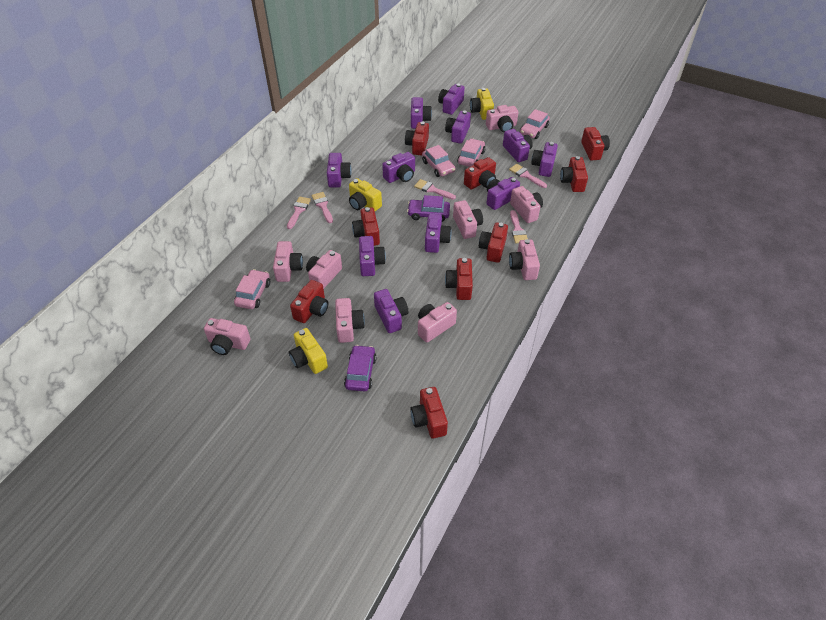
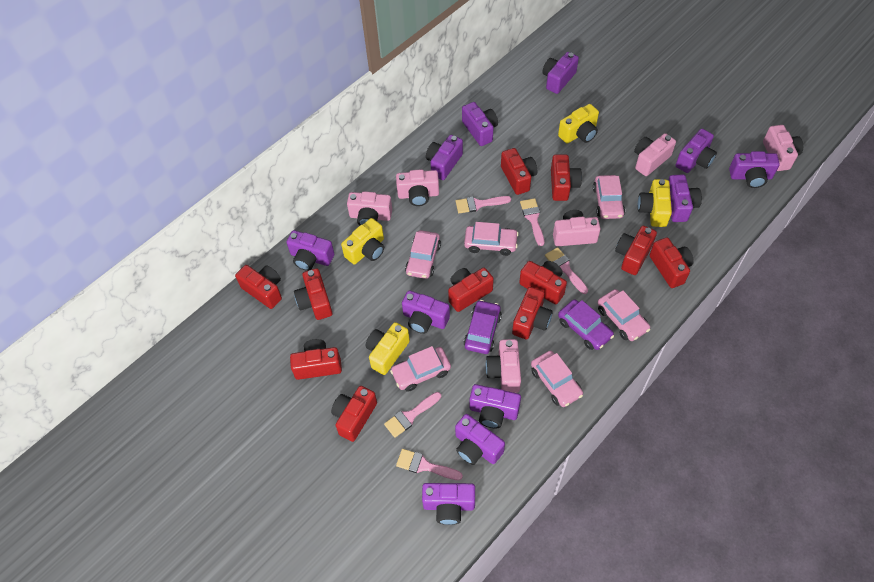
pink camera: [204,318,251,355] [273,241,303,282] [306,250,342,289] [335,298,365,343] [418,302,457,343] [453,200,483,239] [486,105,519,132] [509,239,540,280] [510,186,543,223] = 9 -> [347,191,392,225] [396,169,439,206] [485,339,521,393] [553,210,600,246] [634,133,676,176] [763,125,803,171] = 6
pink car: [234,269,270,309] [422,145,455,177] [457,138,485,167] [520,109,550,139] = 4 -> [390,346,451,392] [405,230,441,279] [464,222,519,256] [531,351,583,407] [593,175,625,219] [598,289,650,341] = 6
red camera: [290,280,328,323] [352,207,380,246] [405,122,429,156] [410,387,448,439] [445,258,473,300] [464,157,496,190] [479,223,508,263] [560,156,588,192] [581,127,610,161] = 9 -> [235,265,282,309] [290,339,342,380] [294,268,332,320] [331,386,377,442] [448,268,494,312] [501,148,537,195] [512,287,553,339] [519,261,567,304] [551,155,582,201] [615,226,657,275] [650,237,694,288] = 11
yellow camera: [289,328,328,374] [349,178,382,211] [470,88,494,120] = 3 -> [341,218,384,264] [365,322,410,375] [558,104,599,144] [638,179,672,227] = 4

